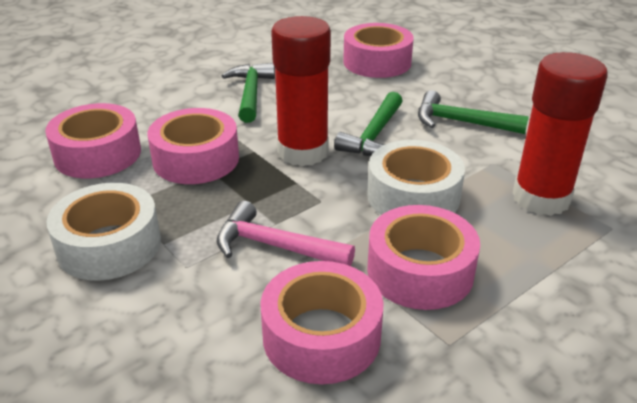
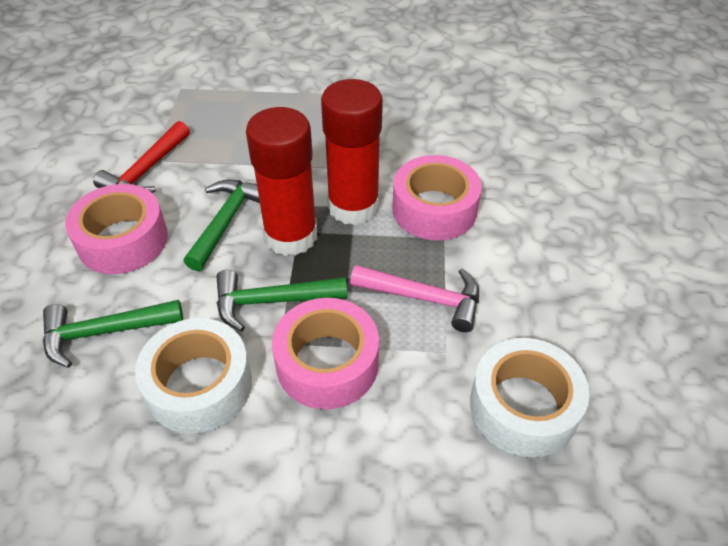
pink tape: [45,103,141,178] [148,108,239,184] [260,261,383,384] [343,23,414,78] [367,205,480,310] = 5 -> [65,184,168,274] [272,298,379,409] [392,155,482,240] = 3
red hammer: none = 0 -> [93,121,190,193] = 1

